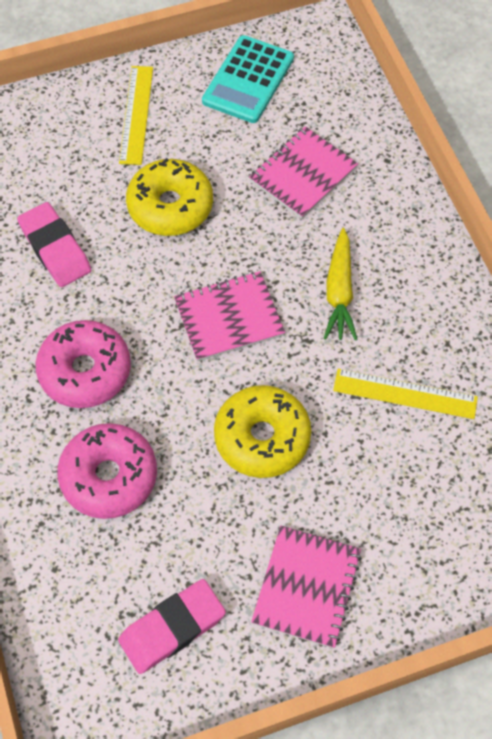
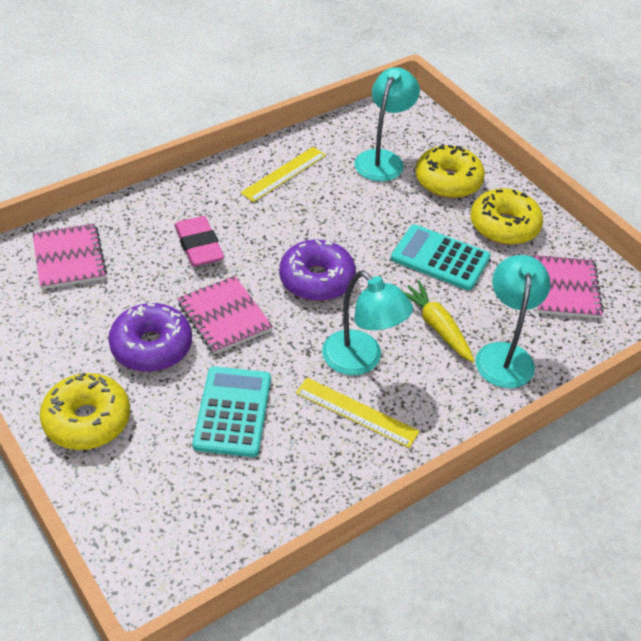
pink donut: [36,320,131,408] [57,423,157,519] = 2 -> none = 0
pink eraser: [17,202,91,287] [118,579,226,674] = 2 -> [174,216,224,267] = 1
purple donut: none = 0 -> [108,303,192,372] [279,240,356,301] = 2
turquoise calculator: [202,35,294,123] = 1 -> [192,366,271,457] [391,224,490,291] = 2
turquoise lamp: none = 0 -> [322,271,413,375] [354,67,420,182] [475,255,551,388] = 3
yellow donut: [126,158,213,236] [214,385,311,478] = 2 -> [40,372,130,450] [415,144,485,198] [471,188,543,245] = 3

